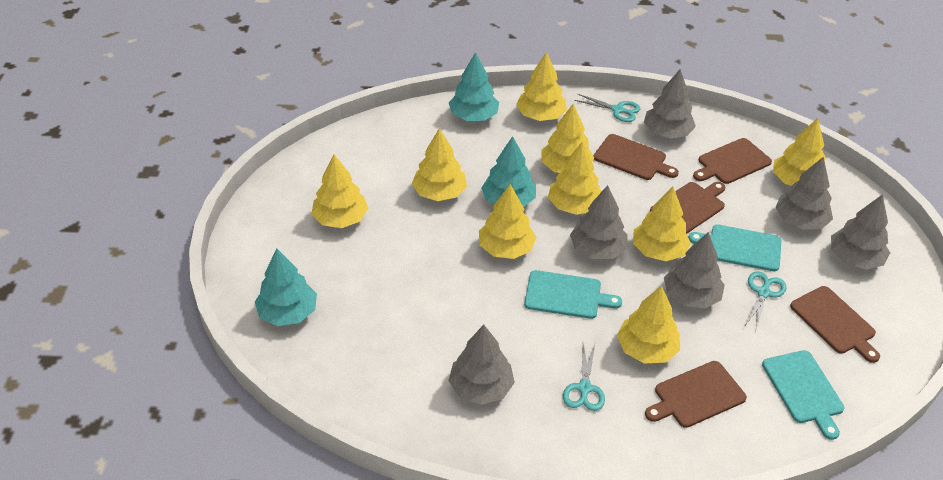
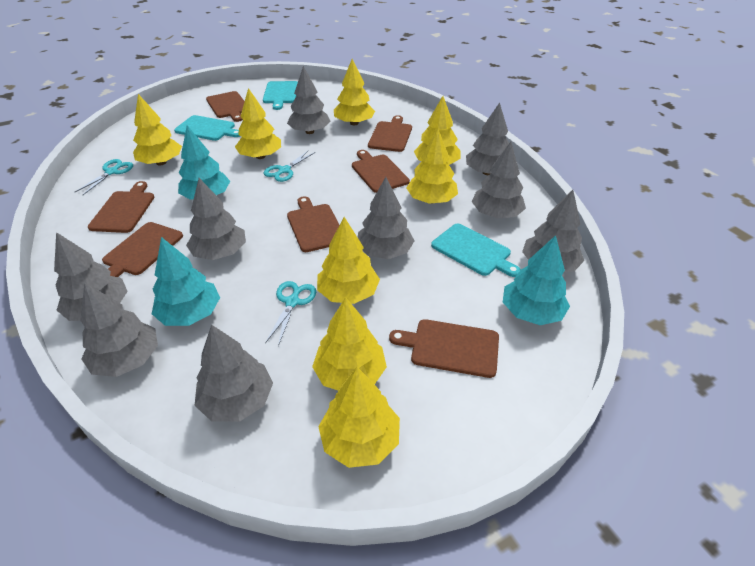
brown cutting board: [594,134,679,180] [645,361,747,428] [650,182,725,234] [693,138,772,184] [790,286,880,363] = 5 -> [88,181,154,233] [102,222,183,277] [206,91,245,122] [287,196,339,252] [352,150,410,193] [368,115,412,152] [389,319,499,378] = 7
grey tree: [448,325,515,405] [570,185,628,259] [644,69,696,139] [664,232,725,308] [775,157,833,229] [831,194,890,269] = 6 -> [54,232,128,321] [80,282,158,377] [186,178,246,260] [195,325,273,422] [287,66,331,134] [358,177,414,259] [466,103,509,175] [471,142,526,218] [522,190,584,272] = 9
yellow tree: [311,154,369,228] [412,128,467,201] [479,184,536,259] [516,52,567,121] [541,104,594,173] [548,141,601,215] [617,286,680,363] [633,187,691,261] [773,118,828,186] = 9 -> [133,94,182,165] [235,88,281,159] [312,297,387,390] [317,217,380,304] [318,367,400,468] [334,59,375,125] [407,129,458,204] [414,96,460,165] = 8

